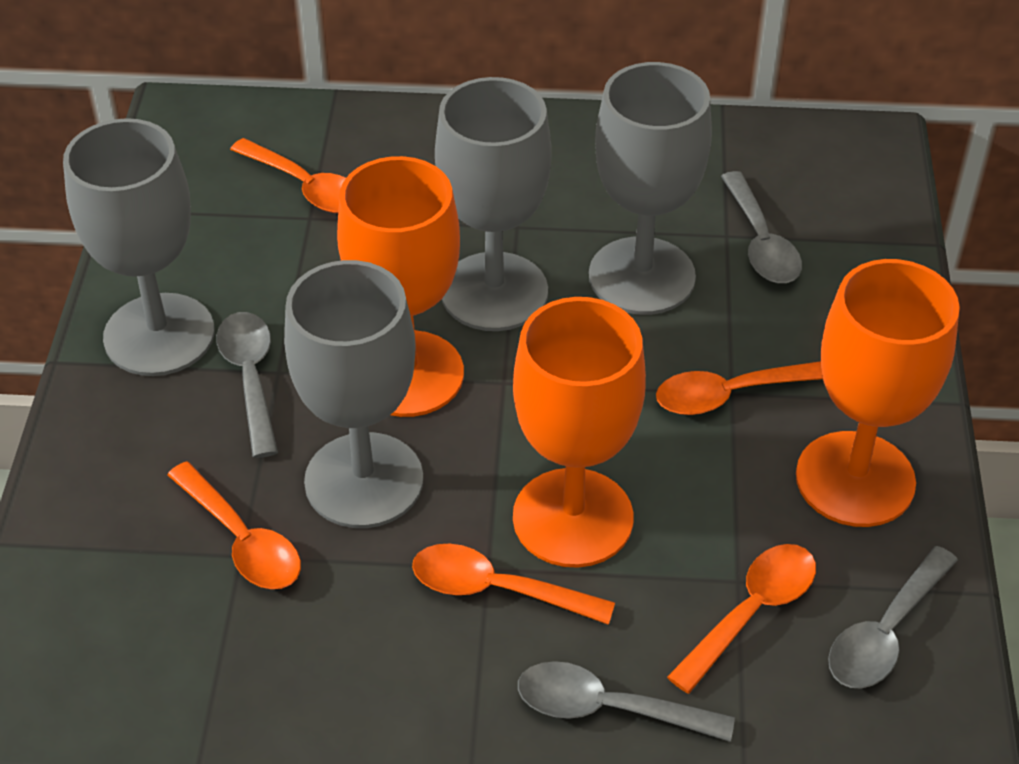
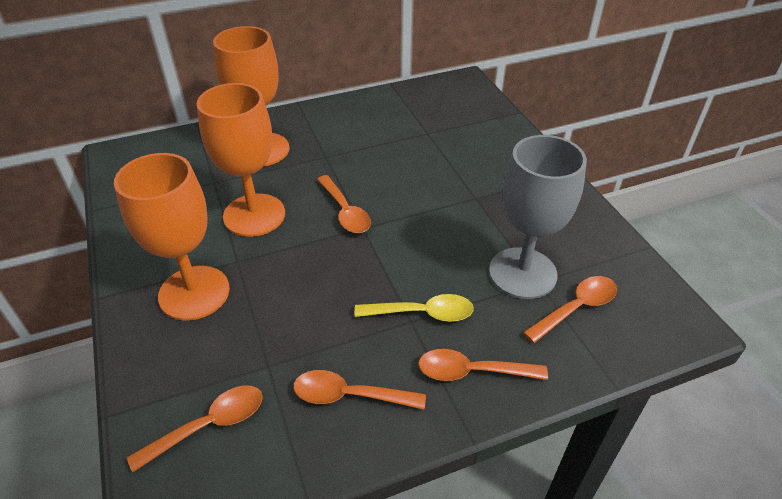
grey goblet: [63,118,215,376] [284,260,423,528] [435,77,551,331] [589,62,712,315] = 4 -> [489,135,587,299] = 1
grey spoon: [216,312,278,458] [518,661,735,742] [721,171,802,283] [828,546,958,689] = 4 -> none = 0
yellow spoon: none = 0 -> [355,294,474,322] = 1

